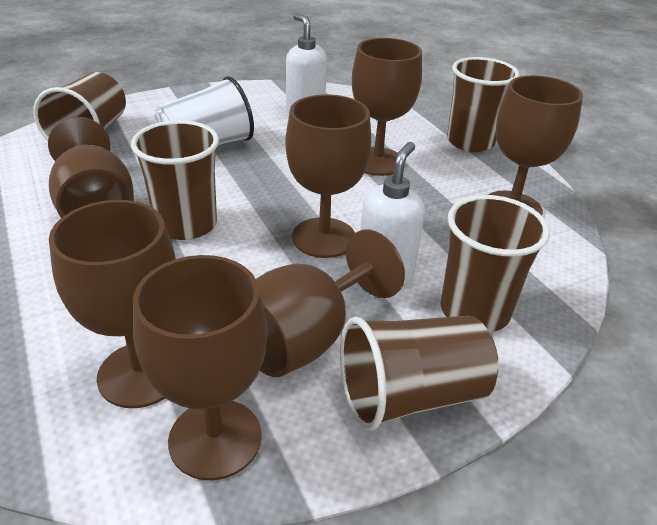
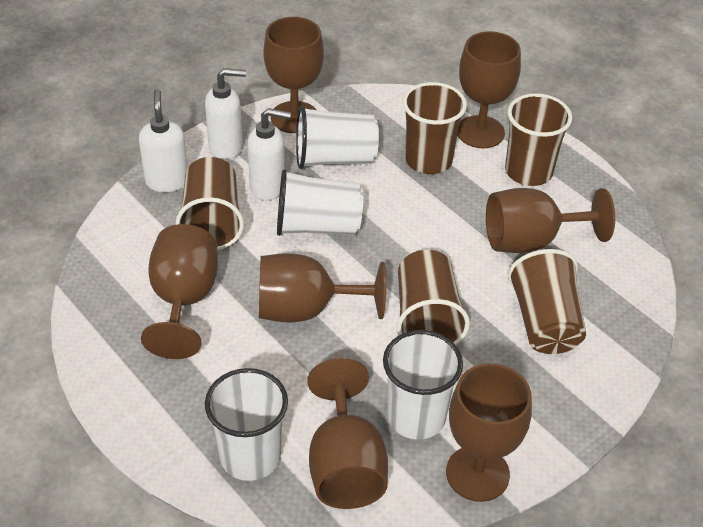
white cup: [155,76,254,145] = 1 -> [205,368,288,481] [277,169,363,236] [296,106,379,169] [383,330,463,440] = 4
white soap dispenser: [286,13,327,115] [360,142,425,285] = 2 -> [139,89,188,192] [205,68,246,160] [247,108,291,201] = 3

